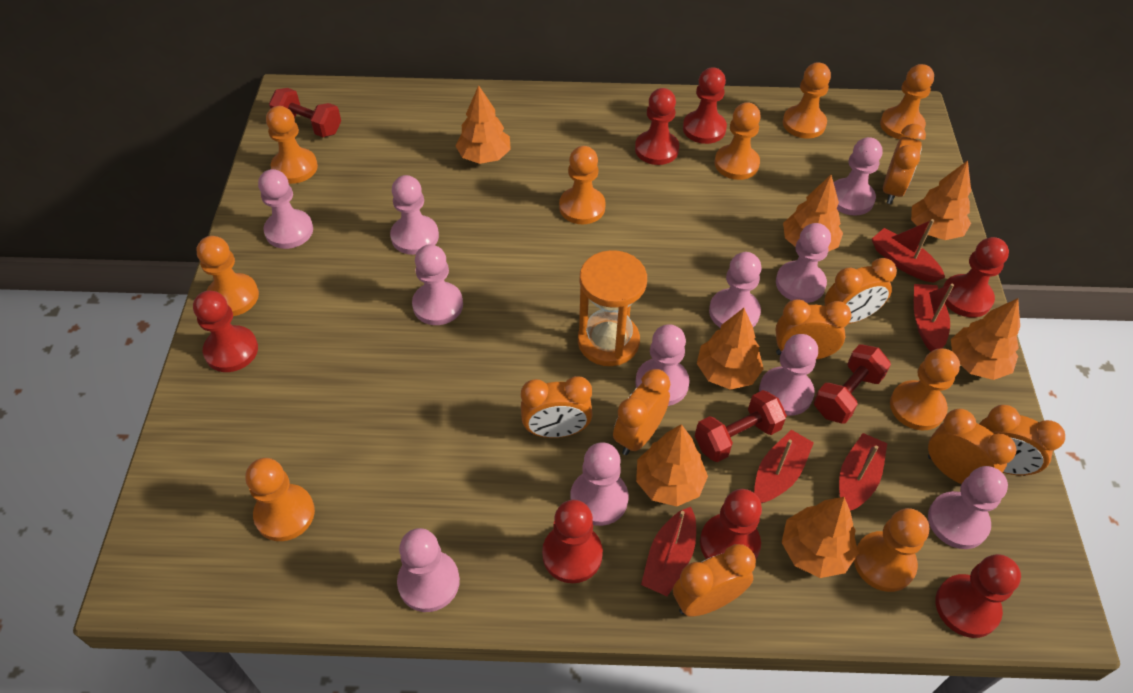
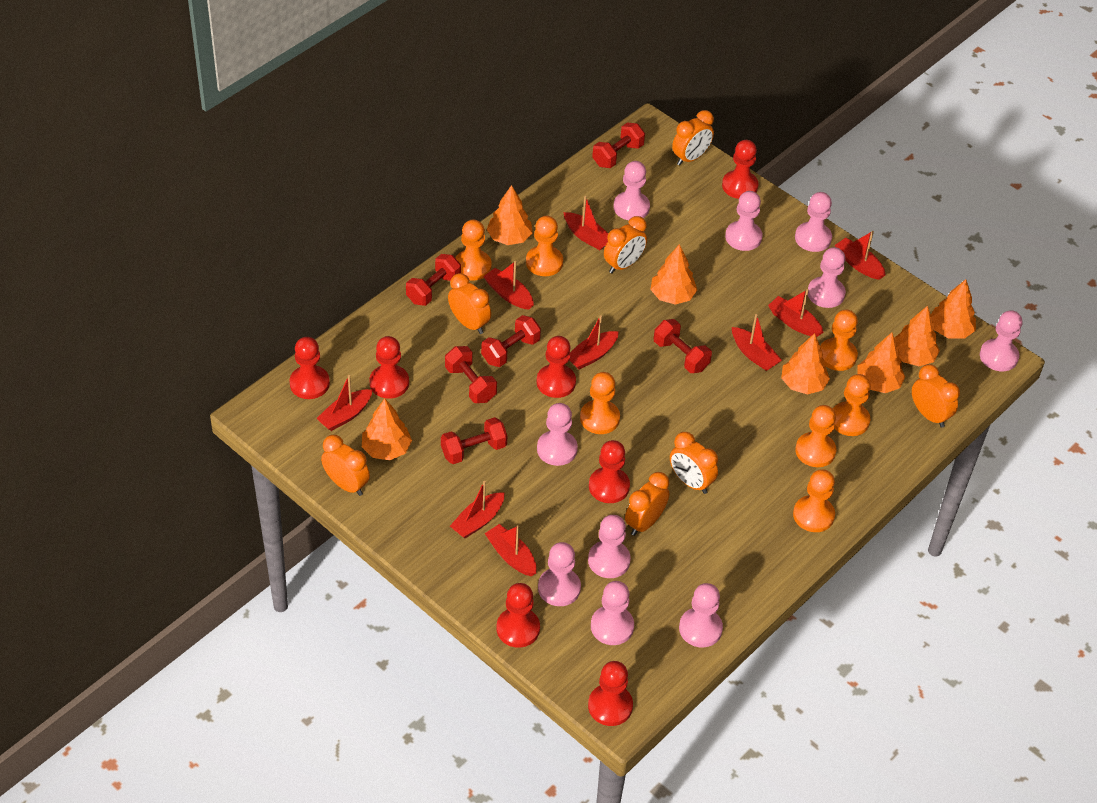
orange clock: [521,376,593,438] [613,369,670,455] [673,544,756,617] [775,299,851,360] [824,258,897,324] [883,124,926,204] [928,409,1016,484] [979,405,1065,476] = 8 -> [321,435,370,496] [448,273,491,334] [604,216,647,273] [625,472,670,536] [670,432,718,494] [672,110,714,165] [912,364,960,428] = 7
orange hourglass: [578,250,647,366] = 1 -> none = 0
orange pawn: [197,236,259,316] [246,458,315,541] [266,106,318,184] [559,146,606,224] [715,102,761,180] [783,62,831,138] [854,508,929,592] [880,64,934,139] [890,349,960,431] = 9 -> [455,219,492,280] [526,216,563,276] [580,372,620,434] [793,469,835,532] [795,405,836,467] [820,309,858,371] [833,374,871,436] = 7
pink pawn: [258,169,313,249] [390,175,439,255] [397,528,460,612] [412,244,463,325] [570,442,628,526] [635,324,690,406] [709,252,761,328] [759,334,818,416] [776,223,831,303] [834,137,882,216] [928,466,1008,549] = 11 -> [537,403,578,466] [538,542,581,606] [588,515,631,578] [591,581,634,645] [613,161,650,220] [679,583,723,647] [725,191,762,251] [795,192,832,252] [808,247,846,308] [980,310,1022,371] = 10
red boat: [641,507,696,596] [754,430,814,503] [839,433,887,511] [872,219,945,283] [914,284,954,351] = 5 -> [316,375,373,431] [450,481,505,538] [483,261,534,310] [485,524,537,576] [564,196,608,250] [569,315,619,369] [732,314,782,371] [768,289,824,337] [835,231,885,280] = 9
red dumbbell: [269,88,341,137] [695,390,787,462] [814,344,891,424] = 3 -> [406,254,461,306] [441,417,507,464] [445,346,497,403] [481,315,541,367] [592,123,645,168] [654,319,712,373] = 6

